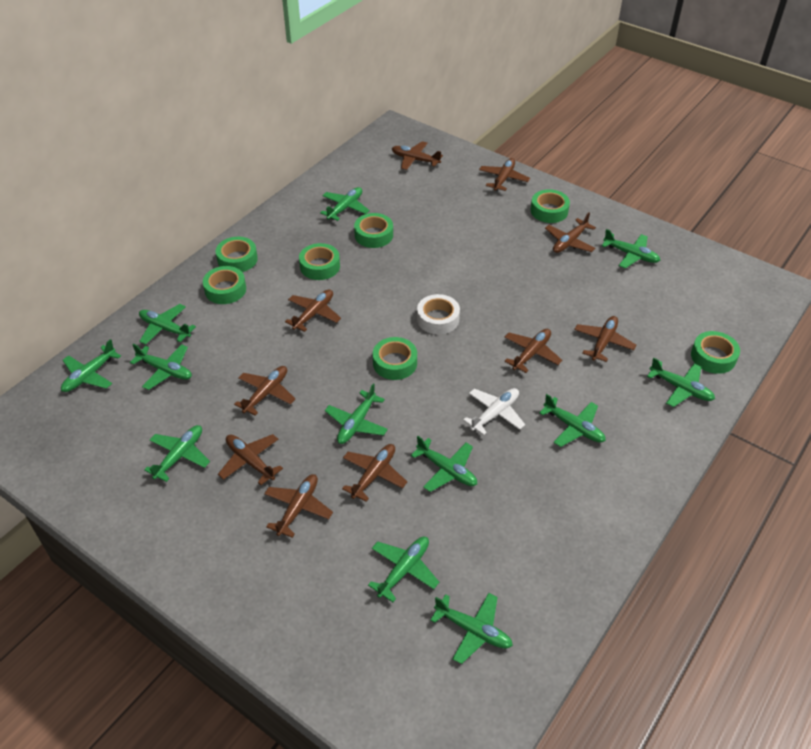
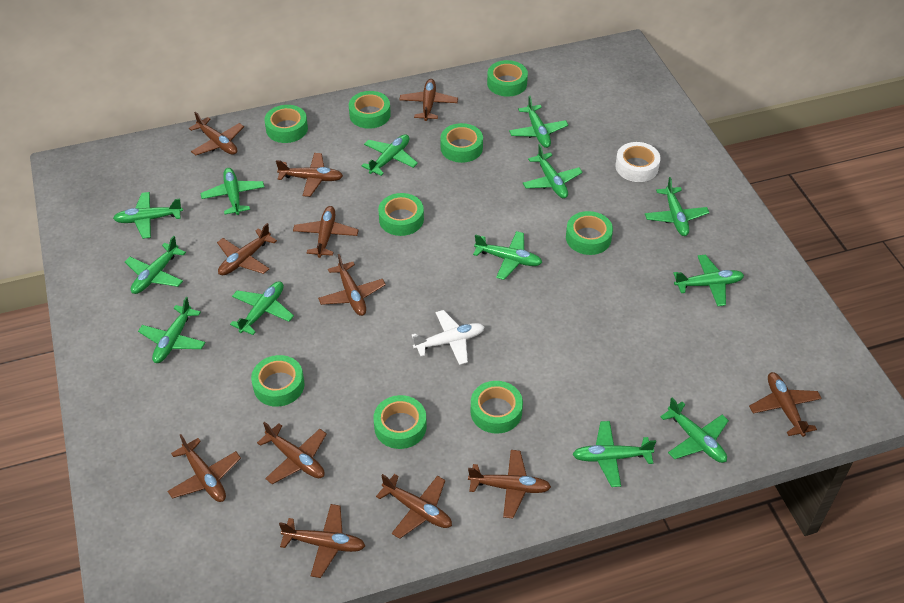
brown plane: [218,434,283,485] [234,366,295,416] [264,474,333,538] [285,289,341,332] [342,444,407,502] [392,141,443,170] [479,158,530,191] [504,329,562,373] [545,212,596,253] [574,316,636,362] = 10 -> [167,434,241,502] [189,112,244,156] [217,223,277,275] [257,422,327,484] [276,153,343,197] [279,504,365,578] [293,206,359,258] [318,254,386,316] [376,474,452,539] [399,79,458,121] [468,450,551,519] [749,372,822,437] = 12
green plane: [61,339,121,392] [130,344,192,390] [139,304,196,345] [144,425,210,482] [320,187,370,221] [325,383,388,444] [368,536,439,602] [411,436,477,492] [430,593,513,664] [539,394,606,447] [601,229,660,268] [647,358,715,407] = 12 -> [113,192,183,239] [125,236,186,294] [138,297,206,363] [201,168,264,215] [230,281,294,335] [362,134,418,176] [473,231,542,280] [509,96,568,148] [523,144,583,198] [572,421,656,487] [645,177,709,236] [660,398,729,463] [673,255,744,306] = 13
green tape: [203,266,246,304] [216,237,258,272] [299,243,340,280] [354,213,393,248] [373,337,417,380] [531,189,570,223] [691,331,740,374] = 7 -> [251,355,305,407] [264,105,308,143] [349,91,391,129] [373,395,427,449] [378,193,424,236] [440,123,483,163] [471,381,523,434] [487,60,528,97] [566,211,613,255] = 9

